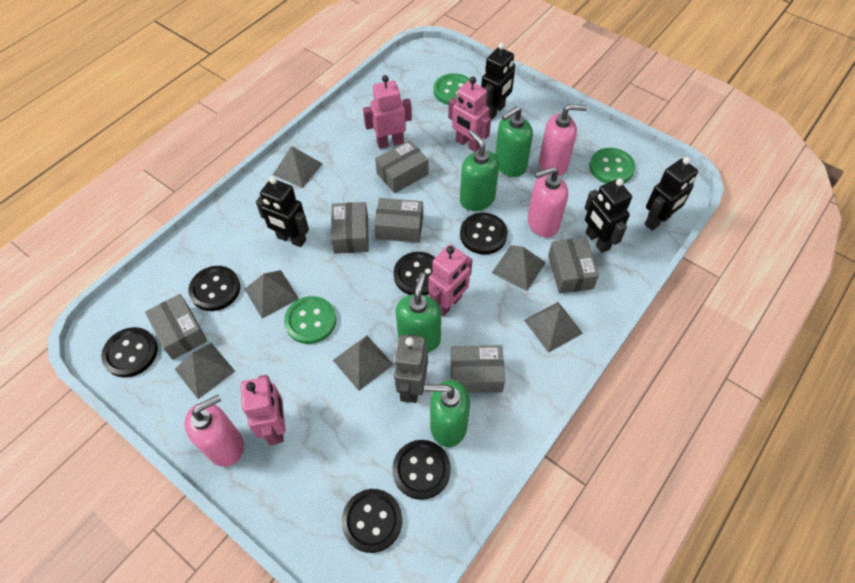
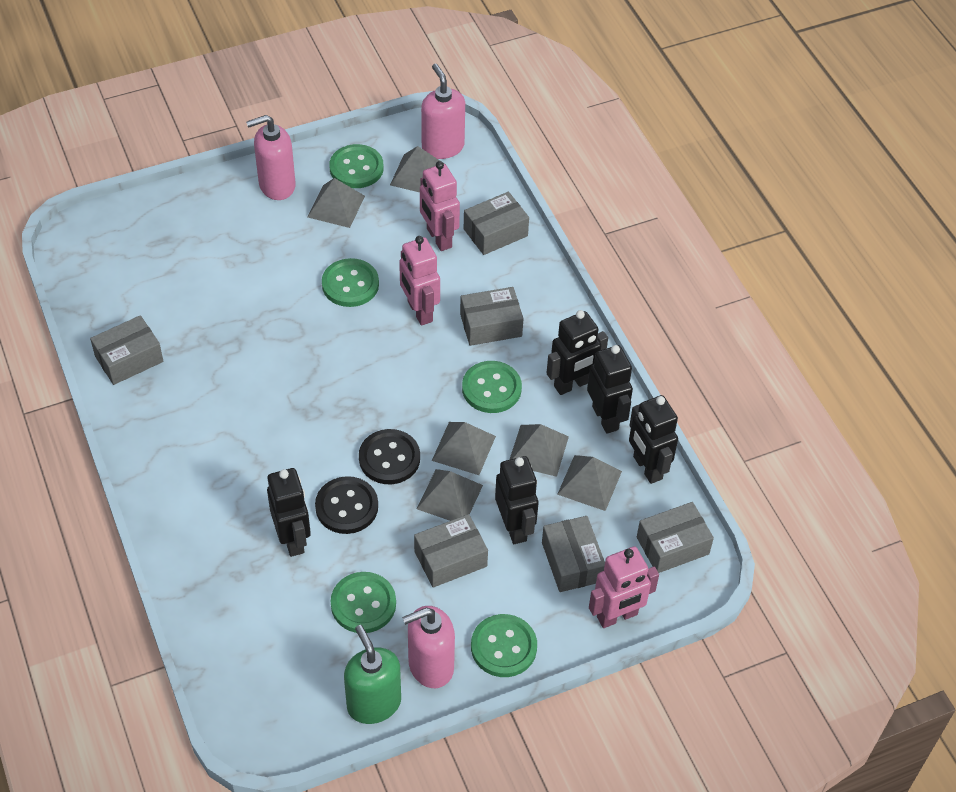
black button: [101,327,158,378] [188,266,240,311] [341,489,402,553] [392,440,451,500] [394,252,435,295] [460,213,508,255] = 6 -> [315,476,378,534] [359,429,420,484] = 2
black robot: [256,177,309,247] [481,43,515,120] [585,178,632,253] [645,157,698,231] = 4 -> [267,468,311,557] [495,456,539,544] [547,310,608,395] [587,345,633,434] [629,395,678,484] = 5
green button: [284,296,336,344] [434,73,470,105] [589,148,635,184] = 3 -> [322,258,379,307] [329,144,384,188] [331,572,396,633] [462,361,522,413] [471,614,537,677] = 5
green soap dispenser: [396,273,441,353] [424,380,470,447] [460,130,499,211] [495,106,533,177] = 4 -> [344,625,401,724] = 1
grey robot: [394,334,428,403] = 1 -> none = 0
pink robot: [240,375,285,445] [363,75,412,149] [429,245,472,317] [448,77,491,152] = 4 -> [399,236,440,326] [420,161,460,251] [589,546,659,628] = 3

